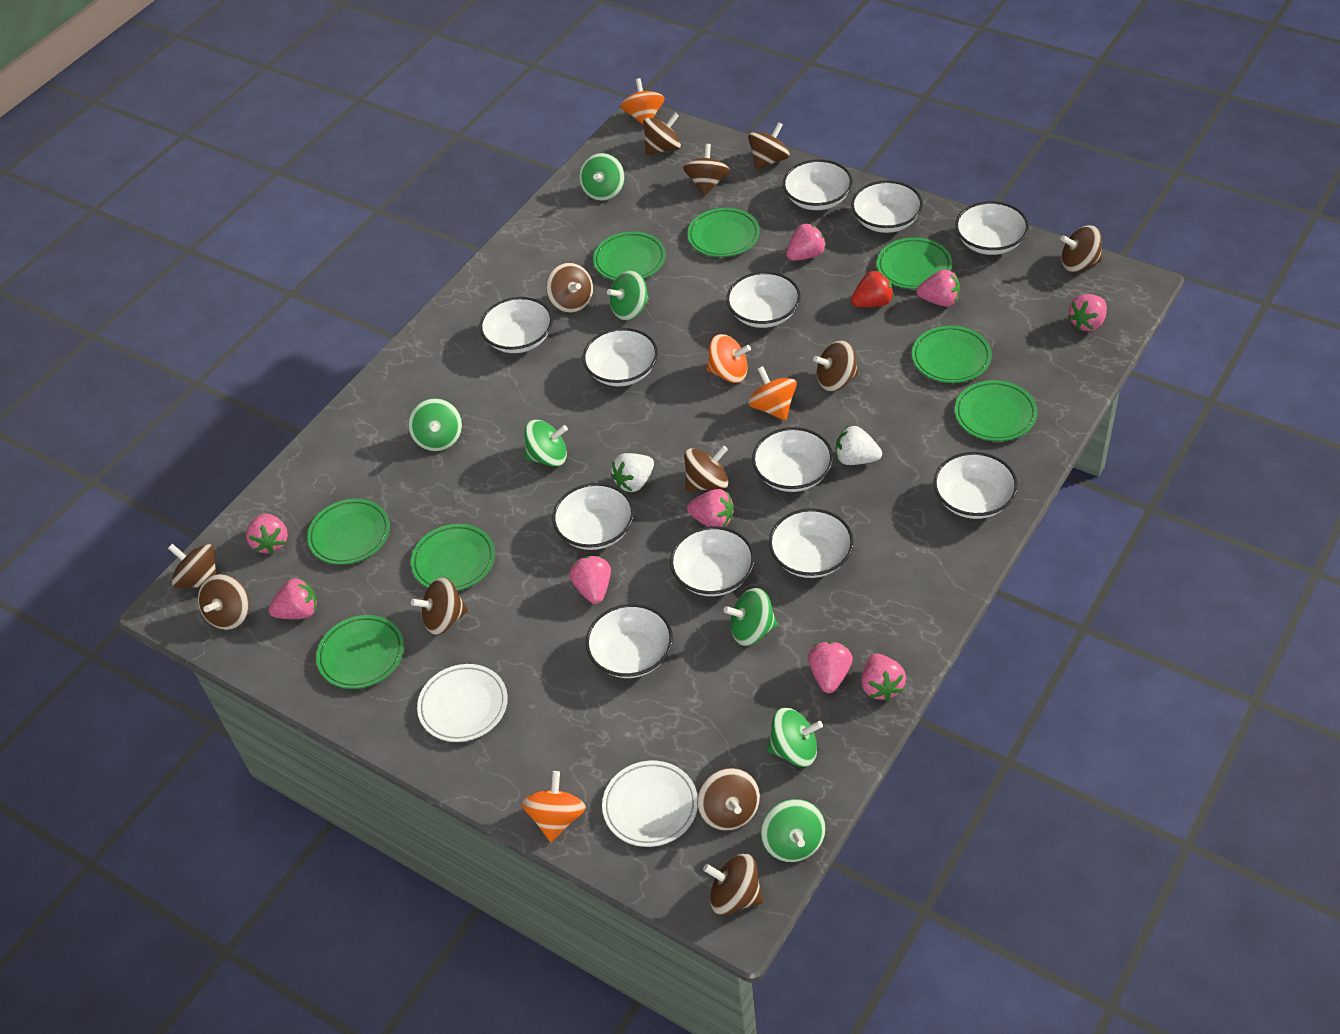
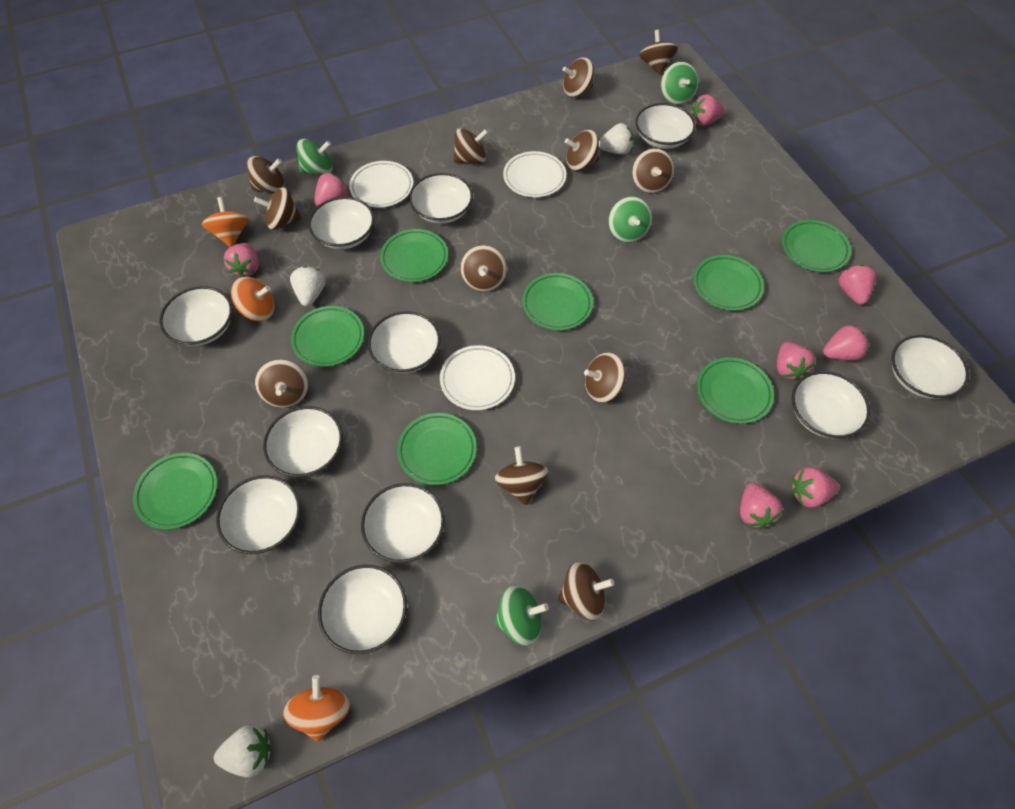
green spinning top: [408,398,462,451] [525,420,568,467] [579,153,625,201] [607,270,649,321] [724,588,778,646] [761,799,826,862] [767,708,823,767] = 7 -> [296,139,333,175] [494,585,549,646] [608,197,652,242] [661,62,699,104] = 4
orange spinning top: [522,771,586,842] [621,78,665,125] [707,334,751,383] [748,366,797,421] = 4 -> [202,197,249,247] [231,277,274,321] [283,675,350,742] = 3
pink strawberry: [246,513,288,554] [269,578,317,619] [569,556,611,604] [687,489,734,527] [786,223,826,261] [808,641,853,693] [861,654,906,701] [916,269,960,307] [1068,294,1107,331] = 9 -> [224,243,259,277] [314,173,349,207] [692,94,725,126] [740,483,782,529] [777,342,815,381] [792,467,839,508] [823,325,869,360] [838,265,876,305] = 8
red strawberry: [851,270,894,307] = 1 -> none = 0
white bowl: [480,297,553,353] [552,483,634,550] [583,328,658,386] [586,604,673,678] [670,526,755,596] [726,272,801,328] [752,427,833,492] [769,508,854,578] [783,160,853,210] [851,181,923,233] [933,452,1018,519] [955,201,1029,255] = 12 -> [160,286,232,346] [216,475,300,554] [263,406,343,477] [308,197,374,249] [318,565,407,654] [361,483,445,563] [368,311,441,373] [409,173,473,224] [635,103,696,149] [792,371,870,438] [892,335,969,399] = 11
white plate: [417,664,508,742] [602,761,698,847] = 2 -> [349,161,413,208] [440,345,515,410] [503,151,566,197] = 3
white strawberry: [611,453,654,492] [836,426,882,465] = 2 -> [214,724,272,778] [290,266,325,306] [599,123,634,155] = 3

